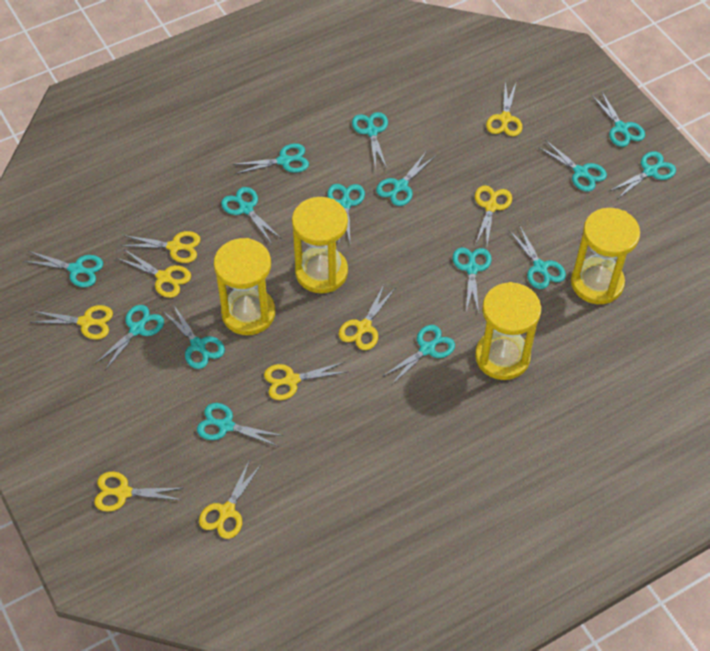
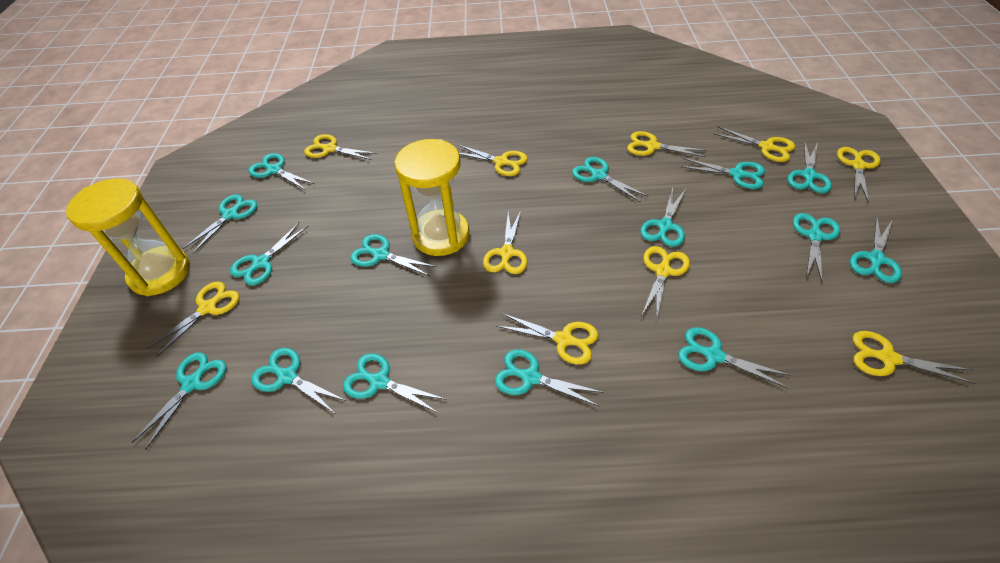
yellow hourglass: [214,238,275,335] [292,197,348,293] [475,282,541,380] [571,208,640,304] = 4 -> [66,178,190,296] [394,139,469,256] = 2
yellow scissors: [30,305,113,339] [94,472,183,512] [116,249,191,298] [122,231,201,263] [199,459,261,539] [264,361,347,400] [339,285,395,350] [475,185,512,245] [486,82,522,136] = 9 -> [147,281,240,357] [304,134,377,160] [458,145,528,176] [483,210,527,274] [497,313,598,365] [627,131,707,157] [642,246,690,322] [713,127,795,162] [837,147,881,203] [853,331,976,384] = 10

